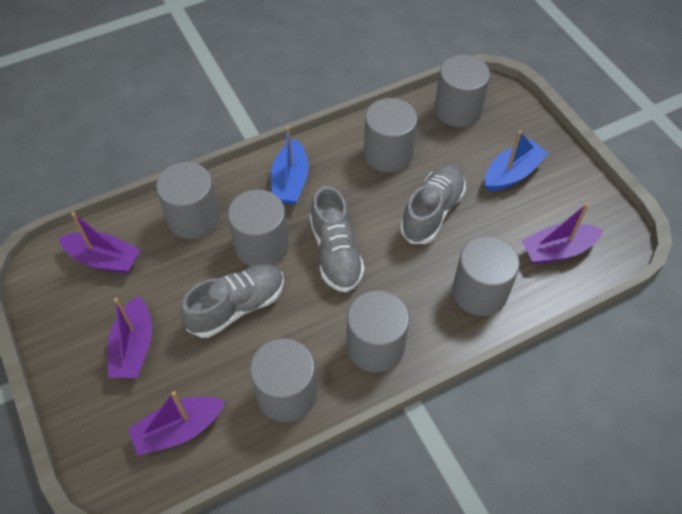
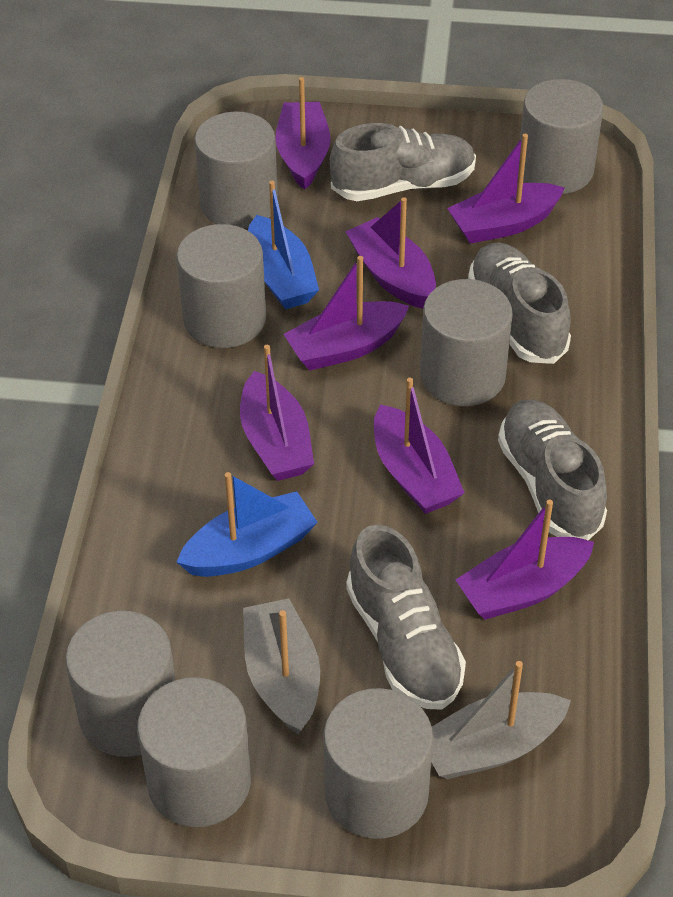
grey boat: none = 0 -> [243,598,320,734] [431,661,571,779] = 2
grey shoe: [180,264,284,338] [310,186,365,293] [400,165,466,244] = 3 -> [329,123,476,201] [346,525,466,710] [468,243,571,364] [498,400,607,540] = 4
purple boat: [59,212,141,274] [108,296,152,378] [128,391,225,456] [521,203,603,265] = 4 -> [240,345,314,481] [275,77,331,190] [283,256,409,370] [345,197,436,309] [374,378,464,514] [447,134,565,244] [456,500,594,620] = 7

